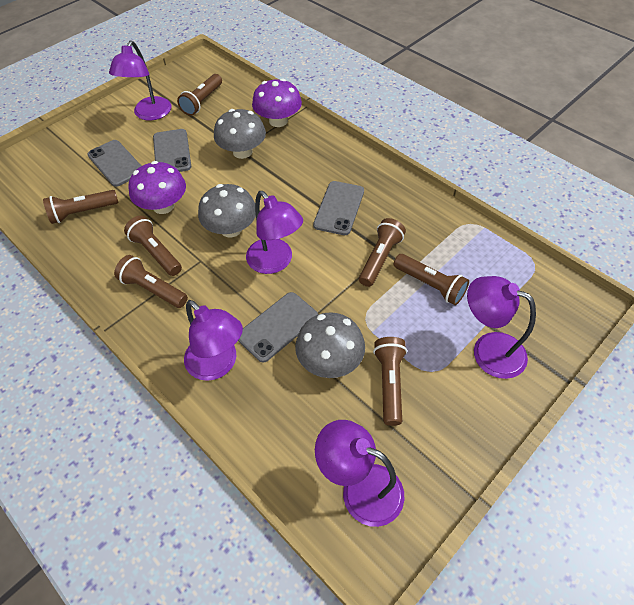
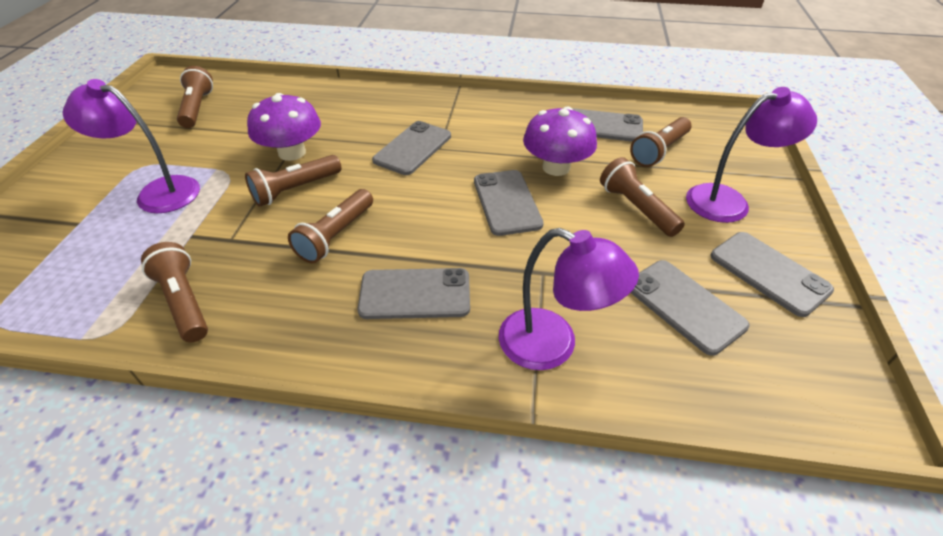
brown flashlight: [43,190,119,224] [114,255,188,308] [124,216,182,276] [177,74,222,116] [359,218,406,287] [373,337,407,426] [394,254,469,305] = 7 -> [141,242,208,342] [177,66,213,128] [245,155,342,207] [288,189,373,263] [600,157,685,237] [630,117,691,167] = 6
grey mushroom: [198,184,256,237] [214,109,266,159] [295,312,365,378] = 3 -> none = 0
grey phone: [87,140,141,187] [153,129,191,172] [238,292,318,362] [313,181,364,235] = 4 -> [358,268,470,319] [372,121,451,175] [474,170,543,236] [572,108,643,142] [630,260,750,356] [711,232,834,317] = 6
purple lamp: [109,41,171,121] [184,300,243,381] [246,191,303,274] [315,420,404,527] [467,276,536,379] = 5 -> [63,79,200,213] [499,228,639,370] [686,87,817,223] = 3

